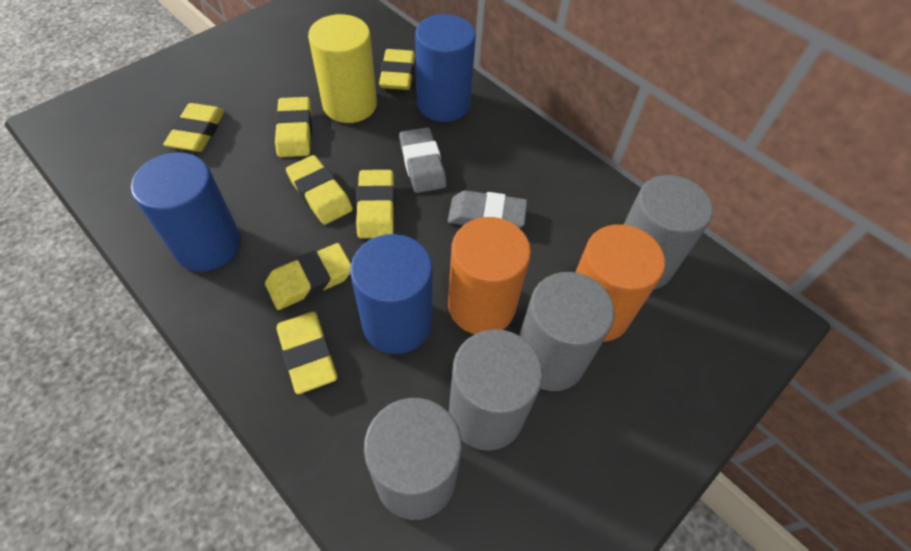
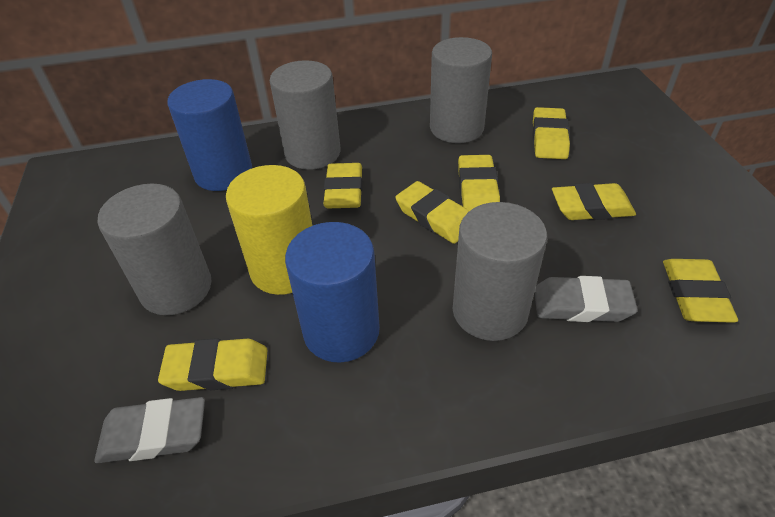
blue cylinder: [131,152,241,272] [350,234,433,354] [415,14,476,122] = 3 -> [167,79,252,191] [285,222,380,363] = 2
orange cylinder: [448,217,531,334] [575,224,665,342] = 2 -> none = 0

